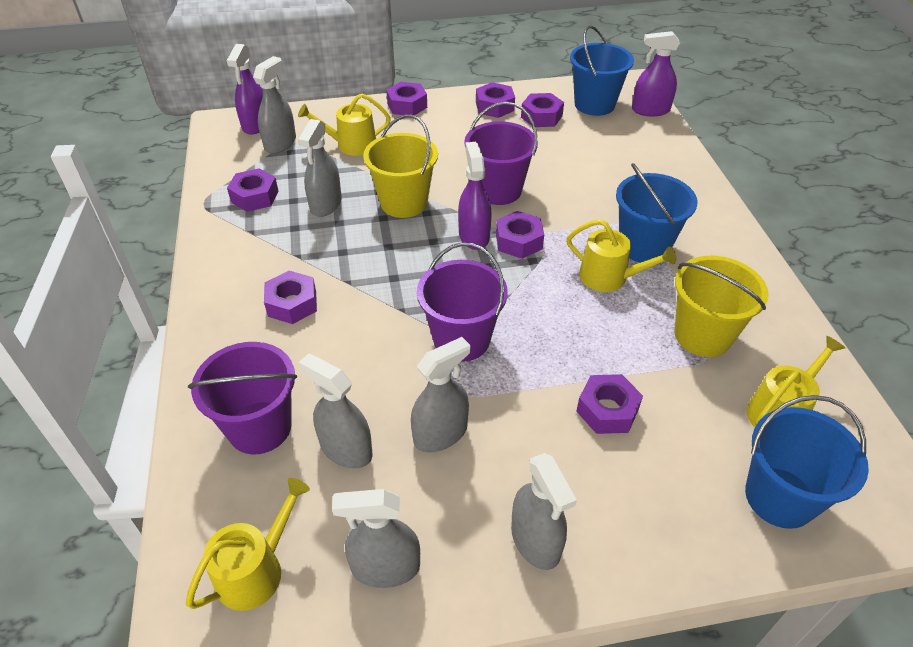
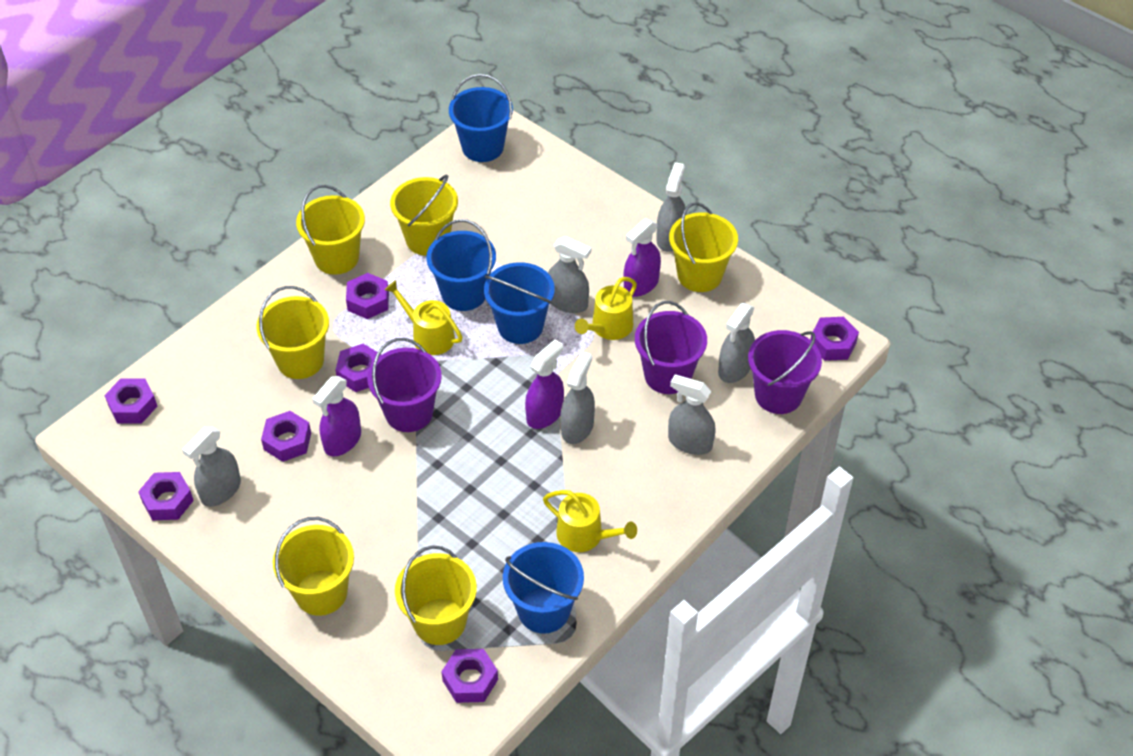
blue bucket: [570,25,634,116] [616,163,697,263] [745,395,869,529] = 3 -> [426,219,496,311] [449,74,513,162] [484,262,555,344] [503,542,584,634] = 4
yellow bucket: [363,114,438,218] [675,256,769,357] = 2 -> [256,286,329,379] [273,517,354,616] [296,185,365,275] [390,175,458,256] [395,545,477,645] [669,202,738,292] = 6
yellow watering can: [186,478,310,611] [298,93,391,156] [567,219,676,292] [747,336,845,428] = 4 -> [384,280,462,355] [543,490,637,552] [575,277,637,340] = 3

